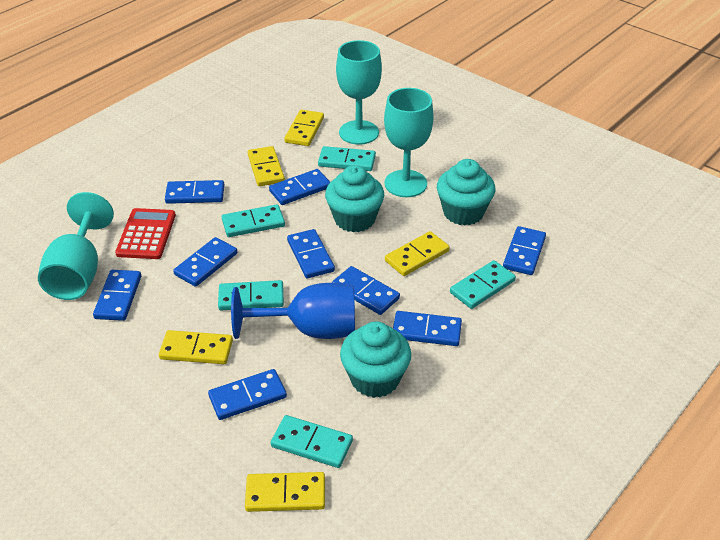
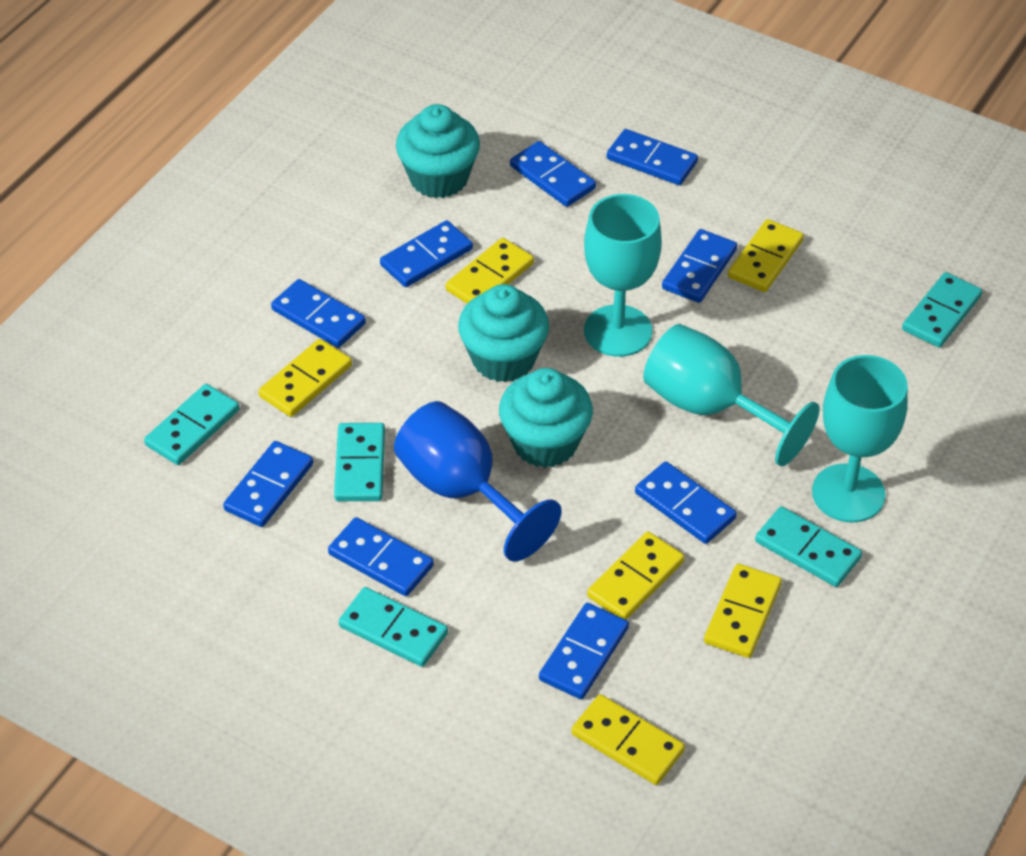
red calculator: [115,208,176,259] = 1 -> none = 0
yellow domino: [159,330,233,364] [245,472,325,512] [248,146,285,186] [284,110,324,146] [385,231,450,276] = 5 -> [258,339,352,417] [446,238,534,304] [571,694,685,785] [587,532,684,620] [704,564,782,658] [728,219,804,292] = 6

